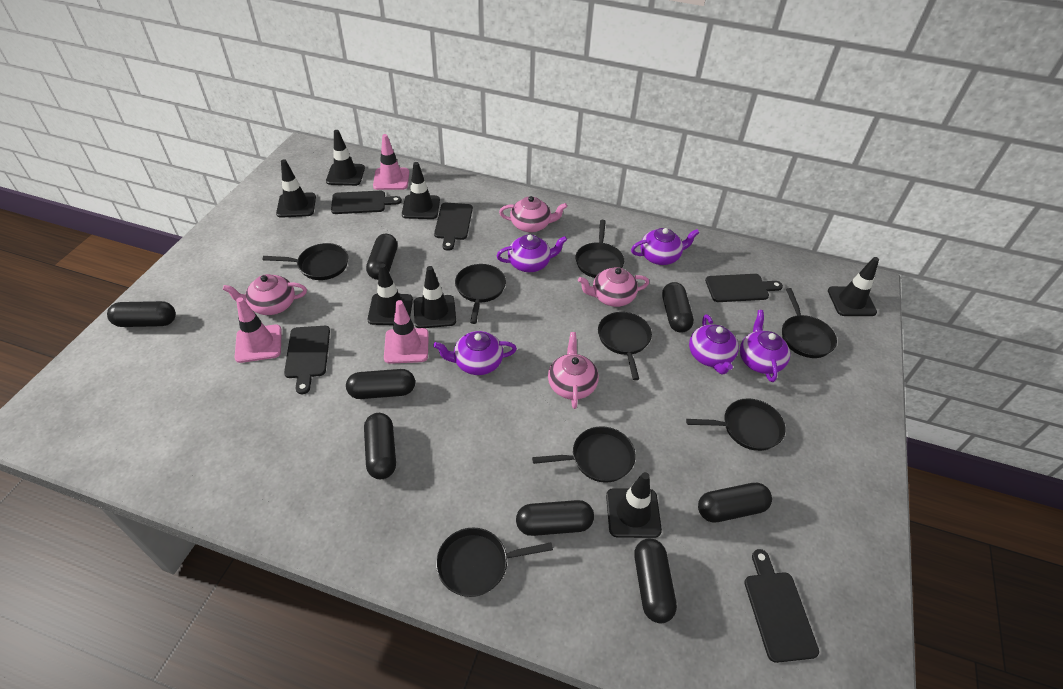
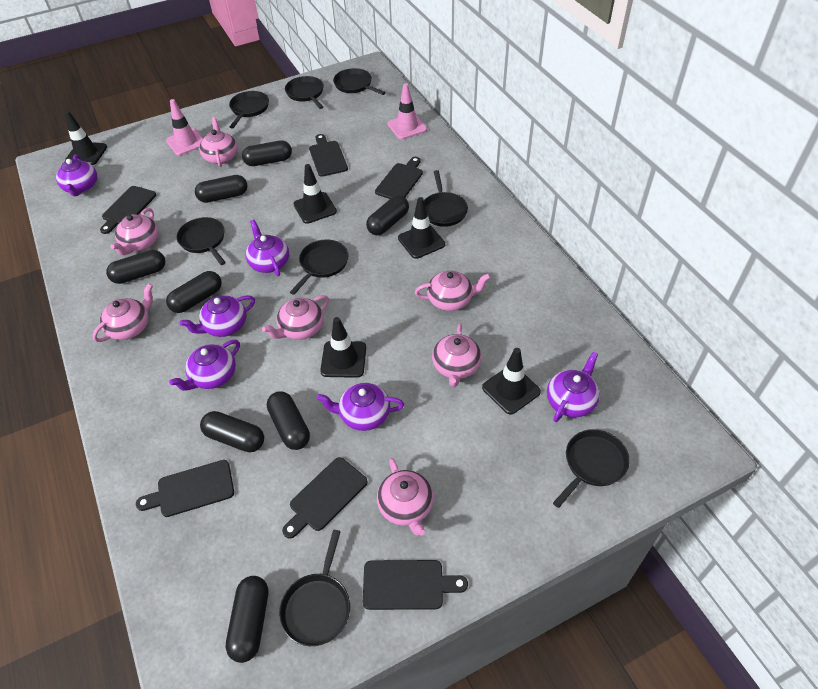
black cutting board: [284,326,330,394] [331,191,402,214] [434,203,473,251] [705,274,783,302] [744,549,819,663] = 5 -> [100,186,156,234] [136,460,234,517] [282,457,367,539] [309,134,348,177] [363,560,468,610] [375,157,423,199] = 6
black traffic cone: [276,160,316,218] [326,130,365,186] [367,264,413,325] [402,162,440,219] [414,266,456,328] [606,472,662,538] [828,257,879,316] = 7 -> [64,111,107,165] [293,164,337,224] [320,317,366,378] [398,197,445,259] [482,348,541,415] = 5
pink teapot: [223,274,307,315] [499,196,567,233] [548,332,599,409] [578,267,649,307] = 4 -> [92,283,153,342] [110,208,159,255] [199,117,238,167] [262,295,329,340] [377,458,434,536] [415,271,491,311] [432,323,482,387] = 7
pink traffic cone: [234,297,282,363] [373,134,409,190] [384,300,429,364] = 3 -> [166,99,203,156] [387,83,427,139] = 2
purple teapot: [433,331,517,375] [497,234,567,272] [631,228,699,265] [689,314,739,374] [740,310,790,382] = 5 -> [56,154,97,196] [169,340,240,391] [180,295,255,337] [246,219,289,276] [317,383,404,431] [547,352,600,422] = 6

